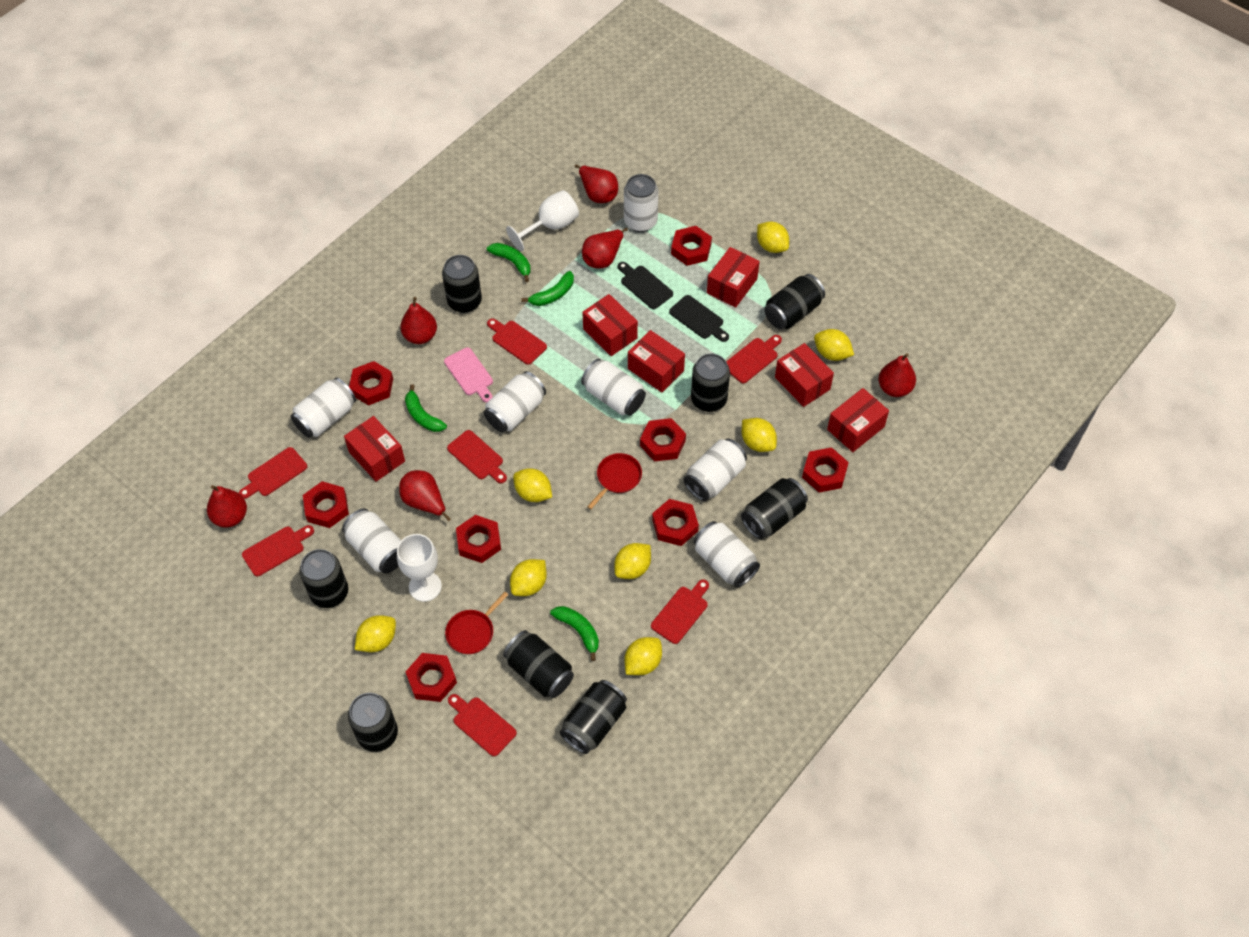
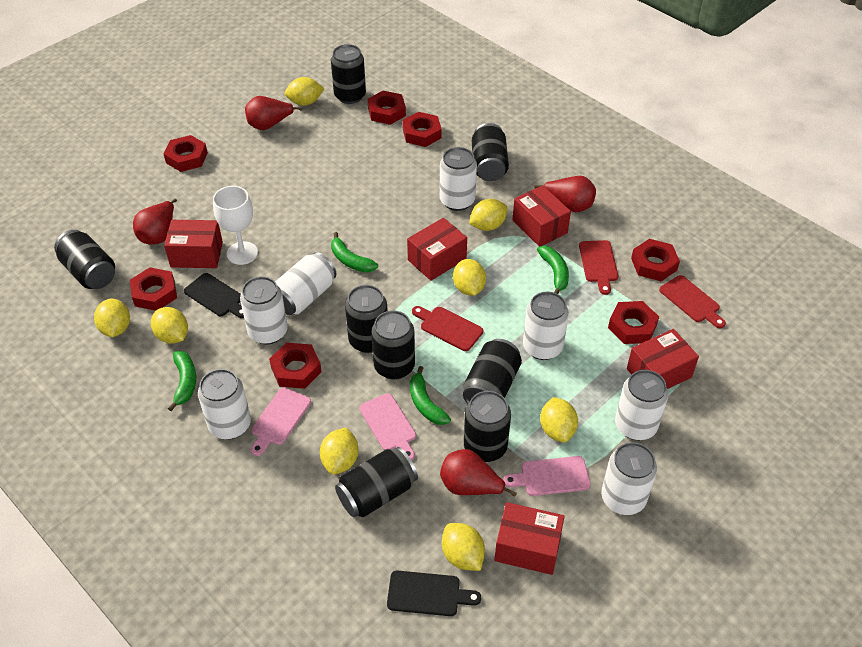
pink cutting board: [444,347,493,403] = 1 -> [251,388,311,456] [359,393,416,460] [503,456,591,496] = 3
red box: [344,416,405,482] [582,294,638,356] [628,330,685,392] [707,247,760,308] [775,343,834,407] [827,388,889,452] = 6 -> [164,220,223,268] [407,218,467,281] [494,502,565,575] [512,185,571,246] [627,329,699,389] = 5
red cutting board: [239,447,307,499] [242,525,314,576] [447,430,507,483] [448,694,517,756] [487,318,547,365] [651,580,709,644] [726,335,782,383] = 7 -> [412,306,483,351] [579,240,618,295] [659,275,726,328] = 3
red nut: [303,481,349,528] [349,361,393,405] [406,653,457,702] [456,515,501,563] [640,418,686,461] [652,499,699,546] [671,226,712,266] [802,447,849,493] = 8 -> [130,267,177,311] [164,135,208,172] [269,342,322,389] [367,91,406,125] [402,112,442,147] [608,301,659,344] [631,239,680,281] = 7
red pan: [445,592,508,654] [587,453,642,509] = 2 -> none = 0
red pear: [207,485,247,528] [399,470,451,522] [400,297,437,344] [575,164,618,203] [582,228,628,269] [878,353,916,397] = 6 -> [133,199,177,245] [245,96,303,130] [440,449,517,497] [534,176,596,212] = 4
white goblet: [397,534,442,602] [506,190,579,251] = 2 -> [213,186,258,265] = 1

